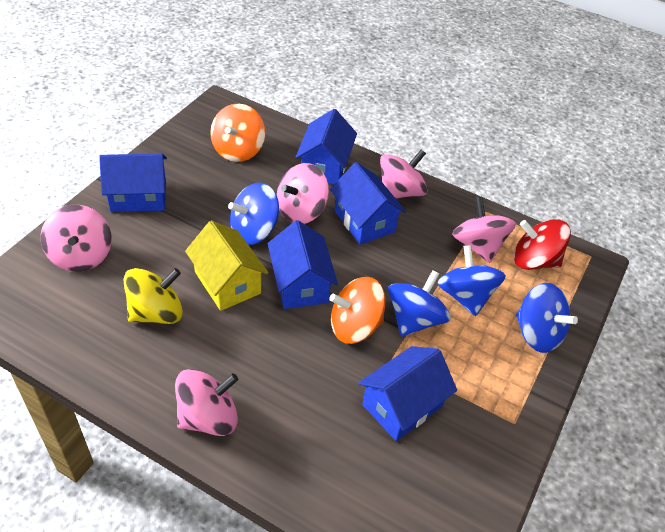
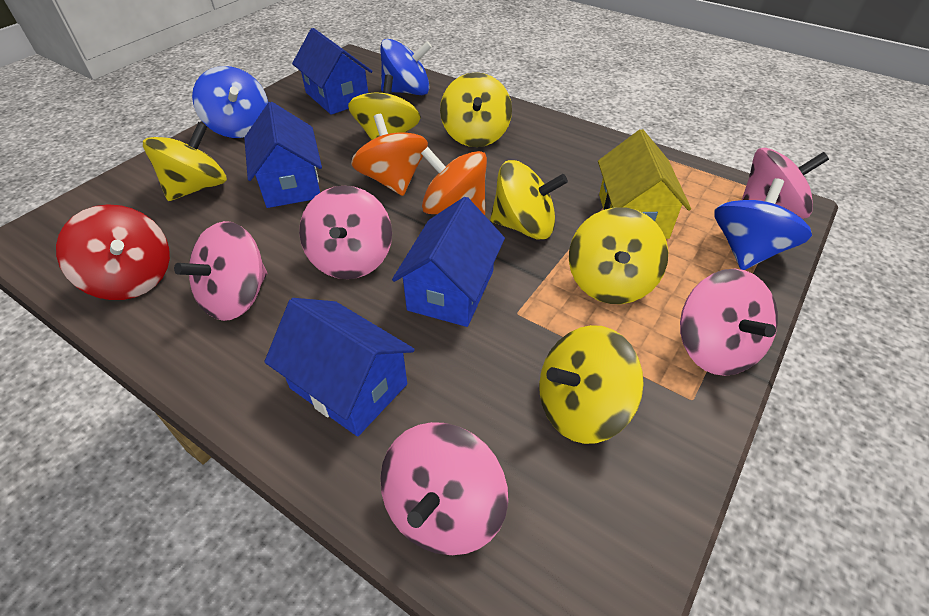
blue house: [99,153,167,212] [268,220,338,309] [296,109,357,185] [330,162,406,245] [358,346,457,441] = 5 -> [244,102,322,208] [264,298,415,437] [292,28,373,115] [392,197,505,327] = 4
blue spinning top: [228,183,279,245] [388,270,451,337] [438,245,506,316] [516,283,578,353] = 4 -> [192,66,268,138] [380,39,432,95] [715,178,812,270] = 3
yellow spinning top: [123,268,183,324] = 1 -> [143,122,227,201] [348,75,421,140] [440,72,512,147] [490,160,568,240] [539,325,644,444] [569,207,668,304] = 6

